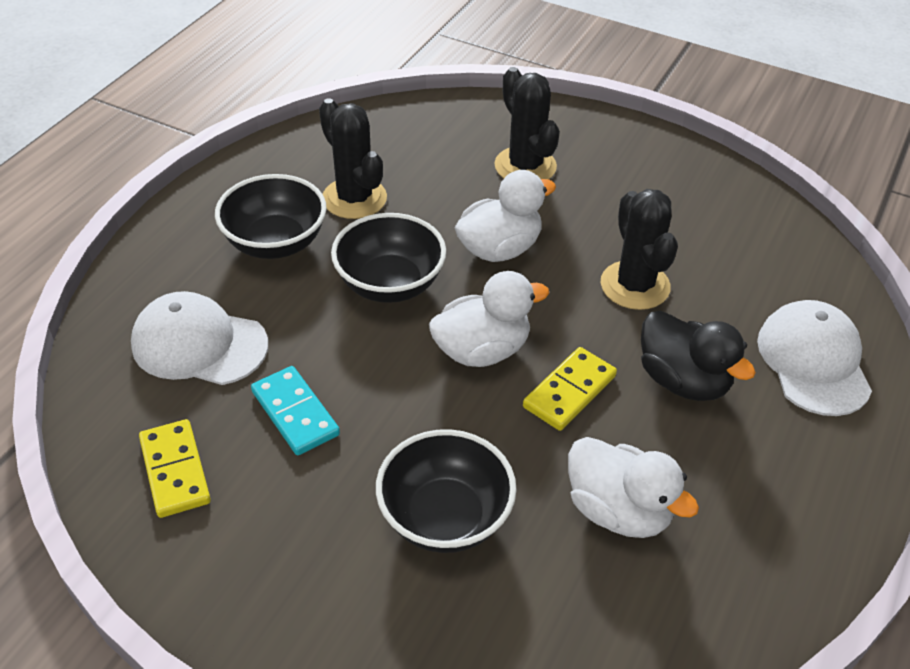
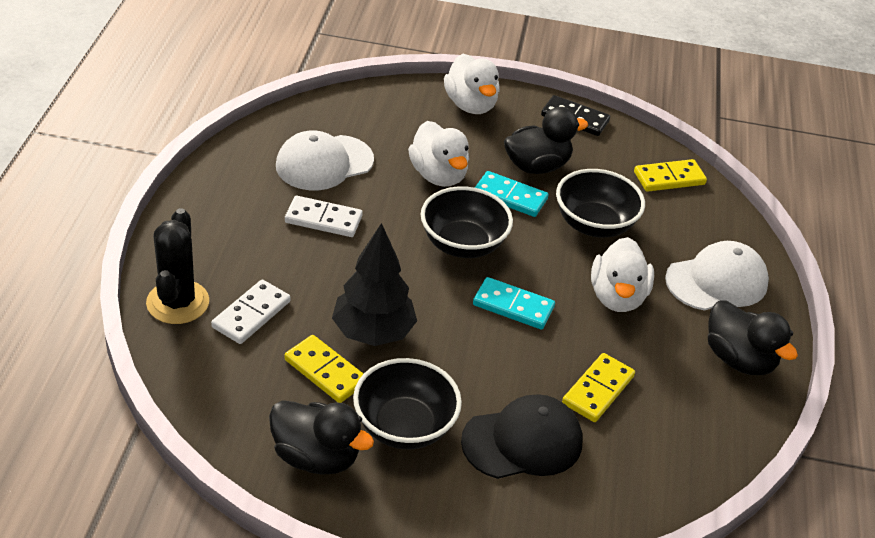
black cactus: [319,98,387,219] [494,67,560,179] [601,189,678,310] = 3 -> [146,208,209,324] = 1
black cap: none = 0 -> [461,394,583,479] = 1
black domino: none = 0 -> [541,95,610,136] = 1
black duck: [641,311,756,401] = 1 -> [269,400,374,475] [504,107,588,174] [708,300,798,375] = 3
black tree: none = 0 -> [332,223,417,346] = 1
turquoise domino: [251,366,340,455] = 1 -> [473,277,555,330] [475,171,549,217] = 2
white domino: none = 0 -> [211,279,290,344] [285,196,363,237] = 2
yellow domino: [139,419,211,518] [523,347,617,431] = 2 -> [284,335,363,403] [562,353,635,422] [634,159,707,192] = 3

